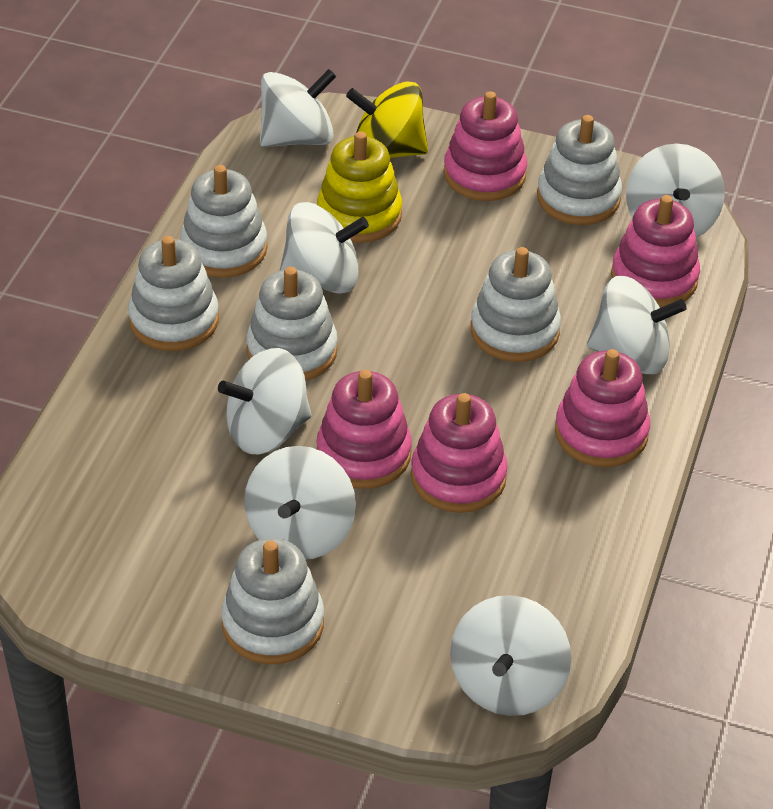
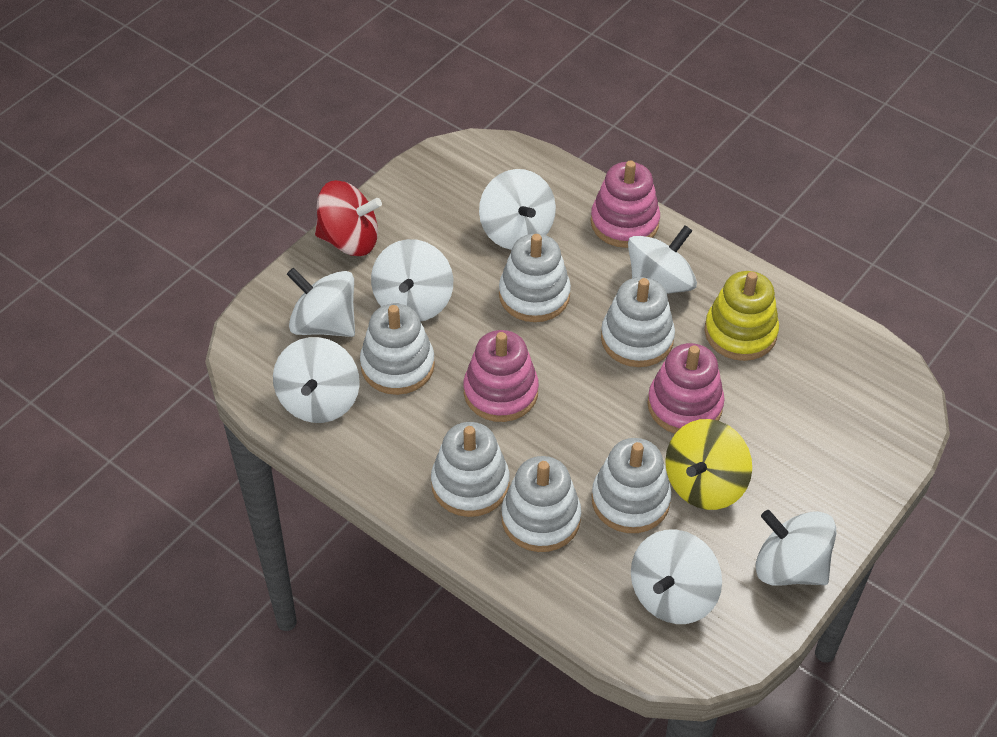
pink stacking toy: [317,370,412,489] [411,393,508,513] [443,91,527,201] [555,349,650,467] [611,195,700,308] = 5 -> [464,330,539,422] [591,160,660,248] [647,343,725,434] = 3
red spinning top: none = 0 -> [315,180,382,256] = 1

